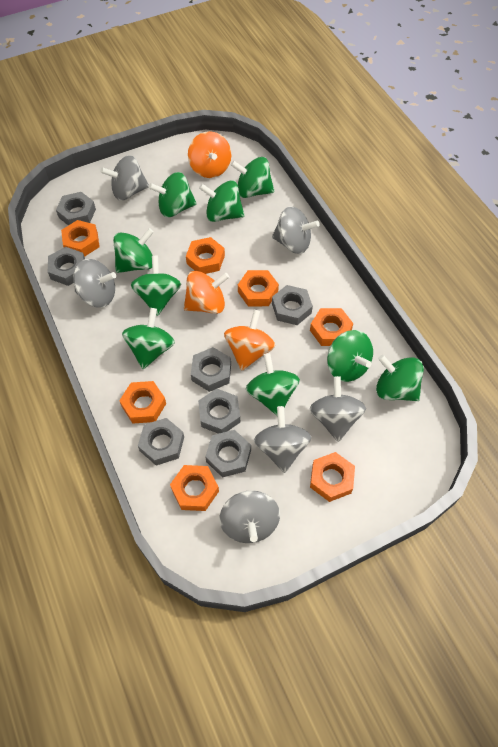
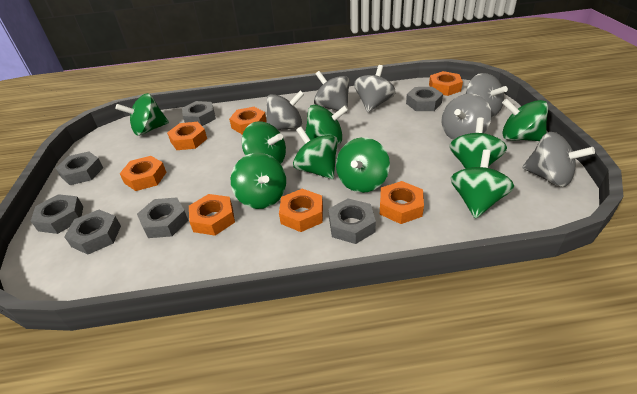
orange spinning top: [184,271,229,314] [188,131,232,178] [224,310,275,371] = 3 -> none = 0

